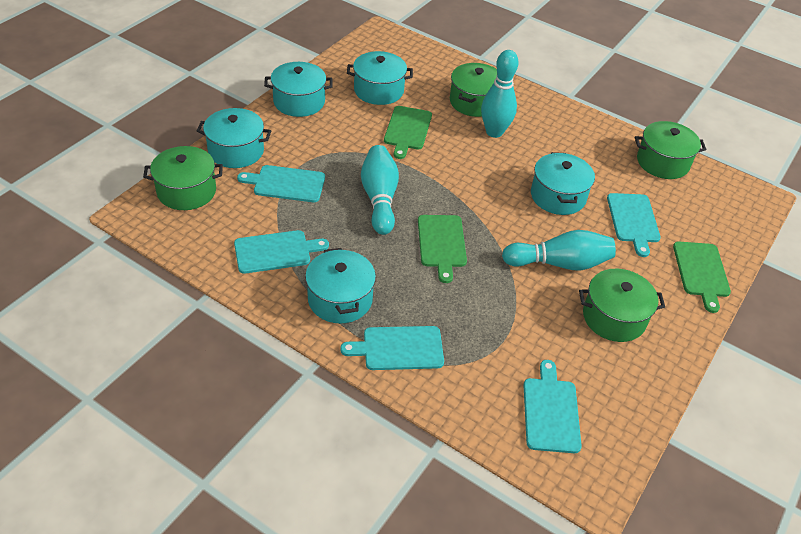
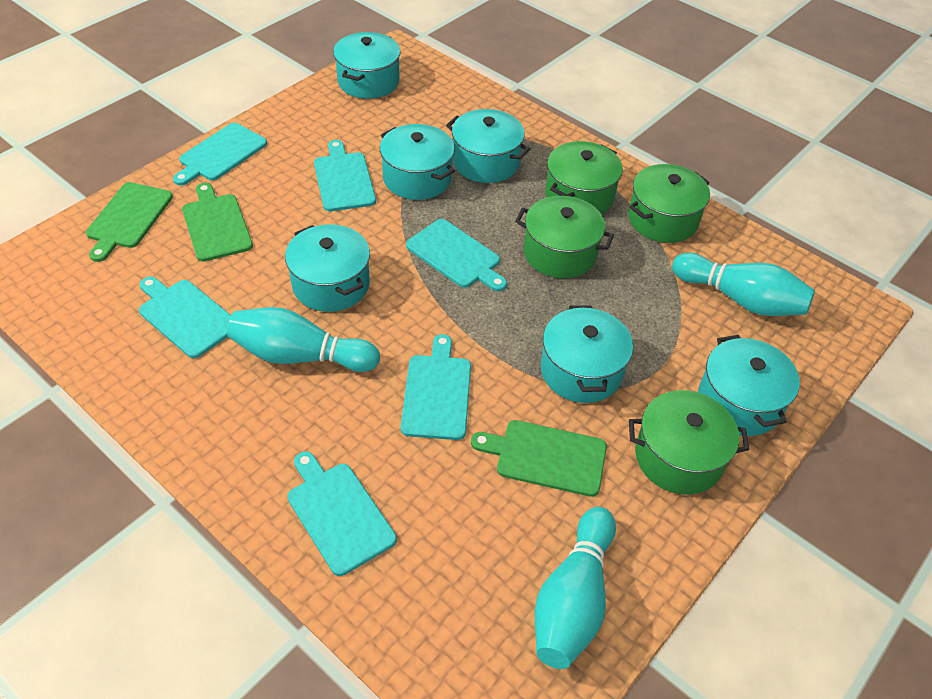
turquoise cutting board: [234,230,329,274] [237,165,325,202] [340,326,444,370] [523,360,582,453] [607,193,661,257] = 5 -> [139,276,231,358] [173,123,267,186] [287,451,397,576] [314,140,376,211] [401,334,471,440] [406,219,507,292] = 6
turquoise pot: [197,108,271,168] [264,62,333,117] [305,248,376,324] [347,51,413,105] [531,152,595,215] = 5 -> [285,224,370,312] [333,32,401,99] [380,124,455,200] [446,109,531,183] [541,305,633,403] [698,335,800,436] = 6

